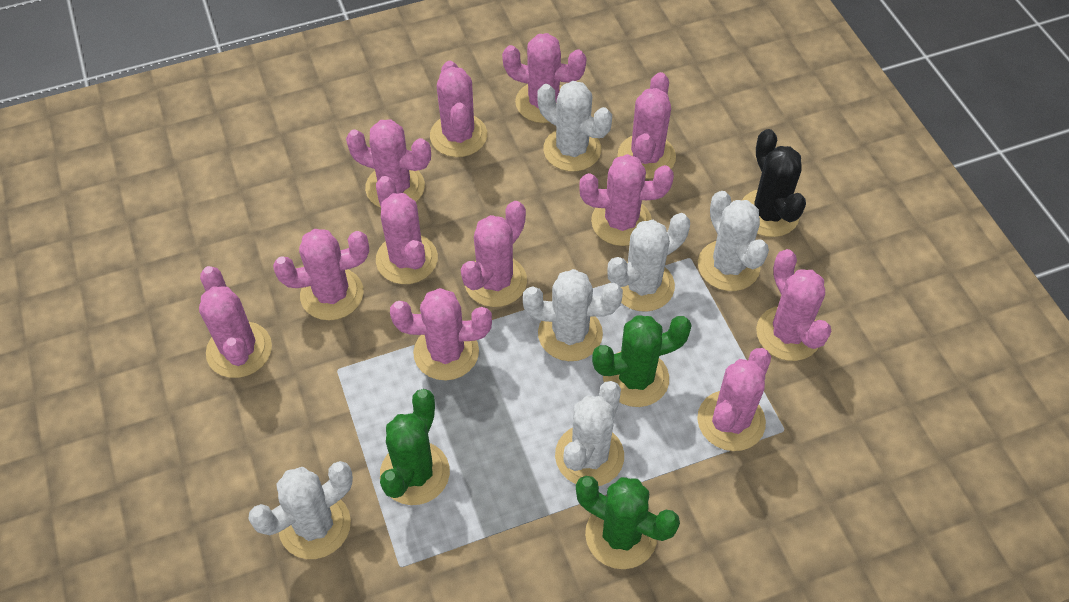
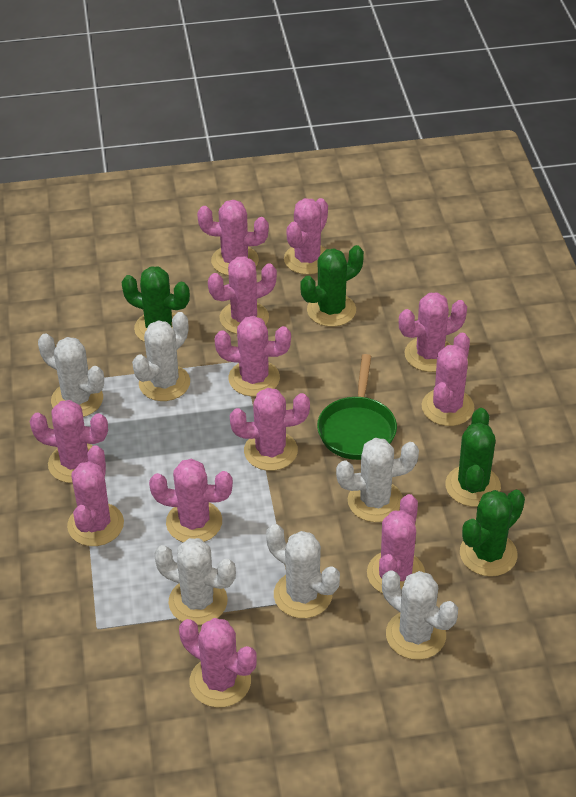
black cactus: [742,129,806,237] = 1 -> none = 0
green cactus: [380,389,450,505] [576,476,680,569] [592,315,692,407] = 3 -> [121,266,190,342] [300,245,364,327] [445,408,501,507] [460,490,525,577] = 4
green pan: none = 0 -> [317,354,397,460] = 1

